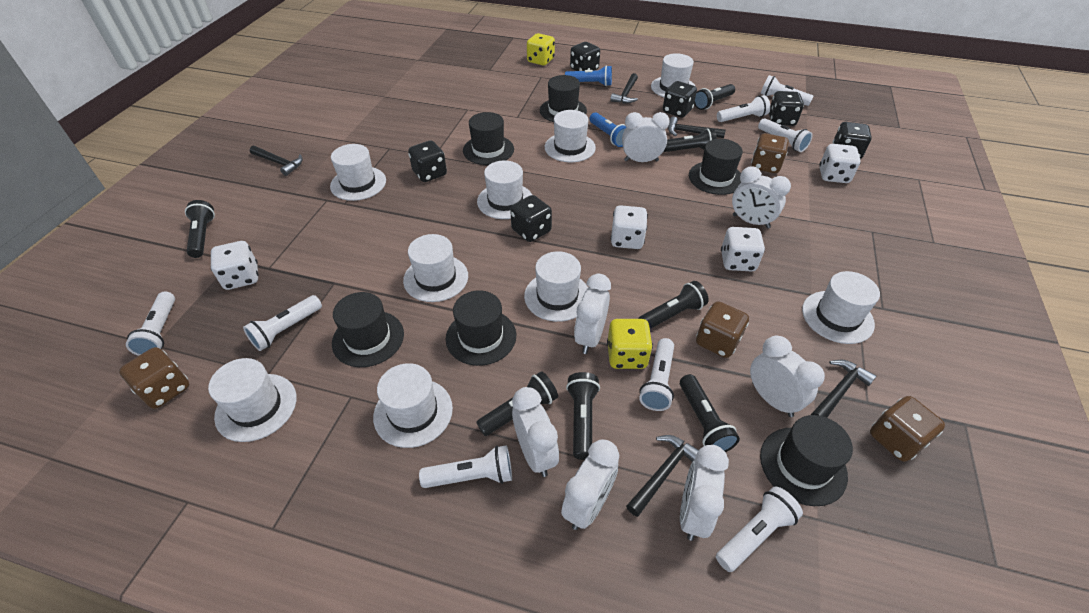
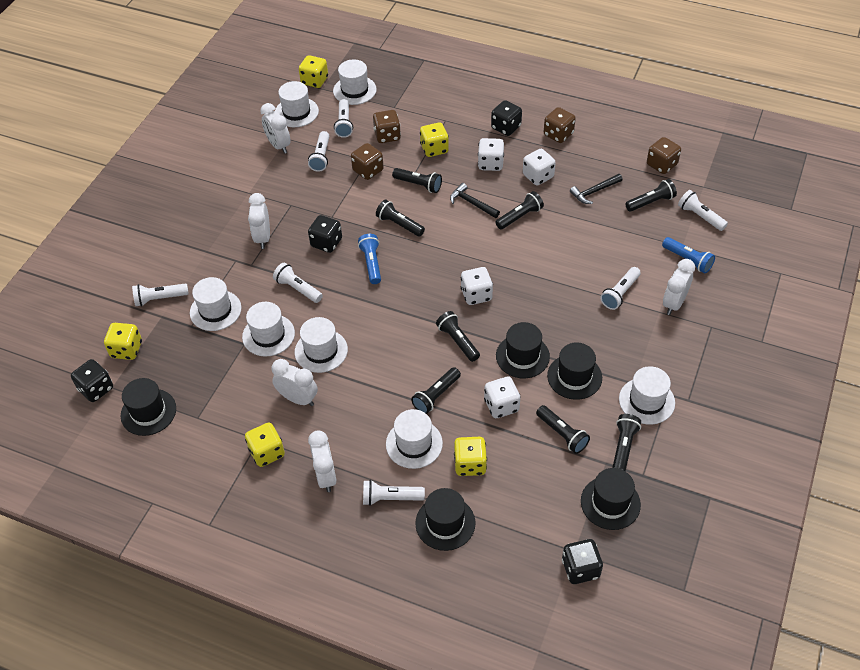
black dice: [408,141,447,182] [510,195,552,242] [570,42,600,71] [663,81,697,118] [769,91,804,126] [832,122,872,159] = 6 -> [71,359,113,402] [308,215,342,253] [491,100,522,136] [562,539,603,584] = 4
black flashlight: [185,200,215,258] [476,371,558,436] [566,372,600,460] [638,281,709,329] [663,128,717,152] [680,374,740,452] [694,84,735,110] = 7 -> [376,200,425,237] [392,168,442,193] [411,367,461,414] [436,311,480,362] [495,191,544,230] [536,405,590,454] [612,414,641,471] [625,179,677,212] = 8
black hammer: [249,146,303,176] [610,73,638,103] [626,435,699,517] [668,117,726,138] [811,360,877,418] = 5 -> [450,183,500,218] [570,174,623,204] = 2
black hat: [332,292,404,367] [446,290,516,366] [463,112,514,165] [540,75,587,122] [689,139,743,195] [760,415,853,506] = 6 -> [121,378,176,436] [415,488,475,551] [496,322,550,378] [547,343,602,400] [581,468,641,530] = 5
white clock: [512,387,559,477] [561,439,619,530] [574,274,611,354] [622,112,670,162] [680,445,729,541] [732,166,791,229] [750,336,825,417] = 7 -> [248,193,270,249] [260,103,291,154] [271,359,318,406] [308,430,337,492] [663,259,695,315] = 5
white flashlight: [126,291,175,356] [243,295,322,351] [419,445,512,488] [639,338,674,411] [716,486,803,572] [717,95,770,122] [758,118,813,152] [761,75,814,106] = 8 -> [132,283,189,306] [273,263,323,303] [308,131,330,172] [334,99,353,138] [363,480,425,506] [600,267,641,310] [678,190,728,231] = 7
white hat: [208,358,297,442] [330,144,386,201] [373,363,453,448] [403,234,468,302] [477,160,532,219] [524,251,588,322] [545,110,596,162] [651,53,696,97] [802,271,880,344] = 9 -> [190,277,242,331] [242,302,295,357] [275,81,319,127] [294,317,348,373] [333,59,377,105] [386,409,443,469] [619,366,675,425] = 7
yellow dice: [527,33,555,65] [607,319,653,369] = 2 -> [104,323,142,360] [245,423,285,467] [299,55,328,88] [420,122,449,157] [454,437,487,476] = 5

